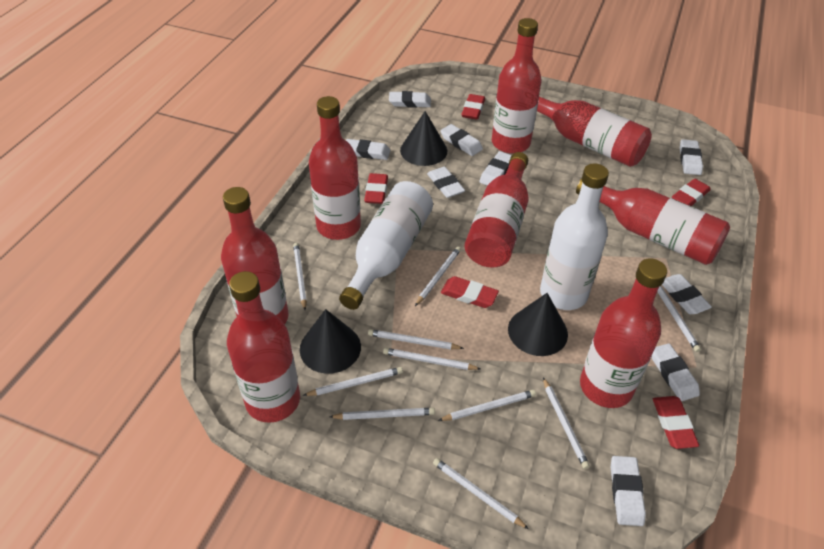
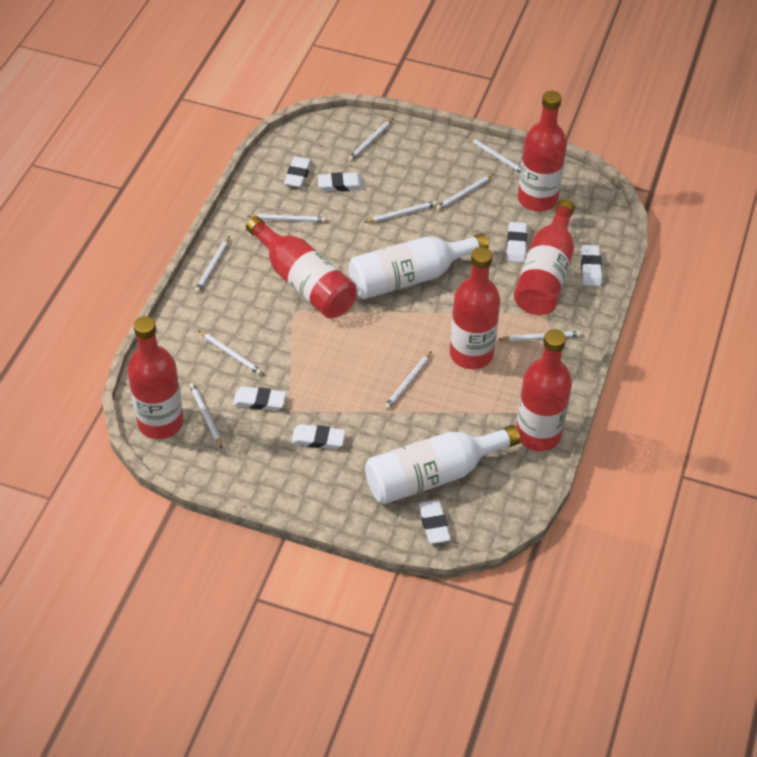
black cone: [300,309,361,374] [400,111,447,166] [508,293,568,356] = 3 -> none = 0
red bottle: [221,187,289,325] [227,271,300,423] [309,96,361,240] [465,152,529,267] [492,18,542,154] [537,96,652,167] [576,178,730,265] [580,258,667,408] = 8 -> [127,316,184,439] [246,216,357,319] [450,247,500,369] [514,199,575,315] [516,329,572,451] [518,91,567,212] = 6
red eraser: [364,173,388,204] [441,276,499,308] [461,94,485,120] [653,396,699,449] [672,179,711,206] = 5 -> none = 0
white eraser: [346,139,391,160] [389,91,431,108] [427,167,465,198] [440,124,483,156] [479,151,512,186] [611,456,646,526] [652,343,700,401] [662,274,712,314] [680,139,703,175] = 9 -> [233,386,286,411] [284,157,312,188] [291,424,345,449] [317,172,364,191] [418,499,451,544] [507,222,527,262] [581,245,602,286] = 7

